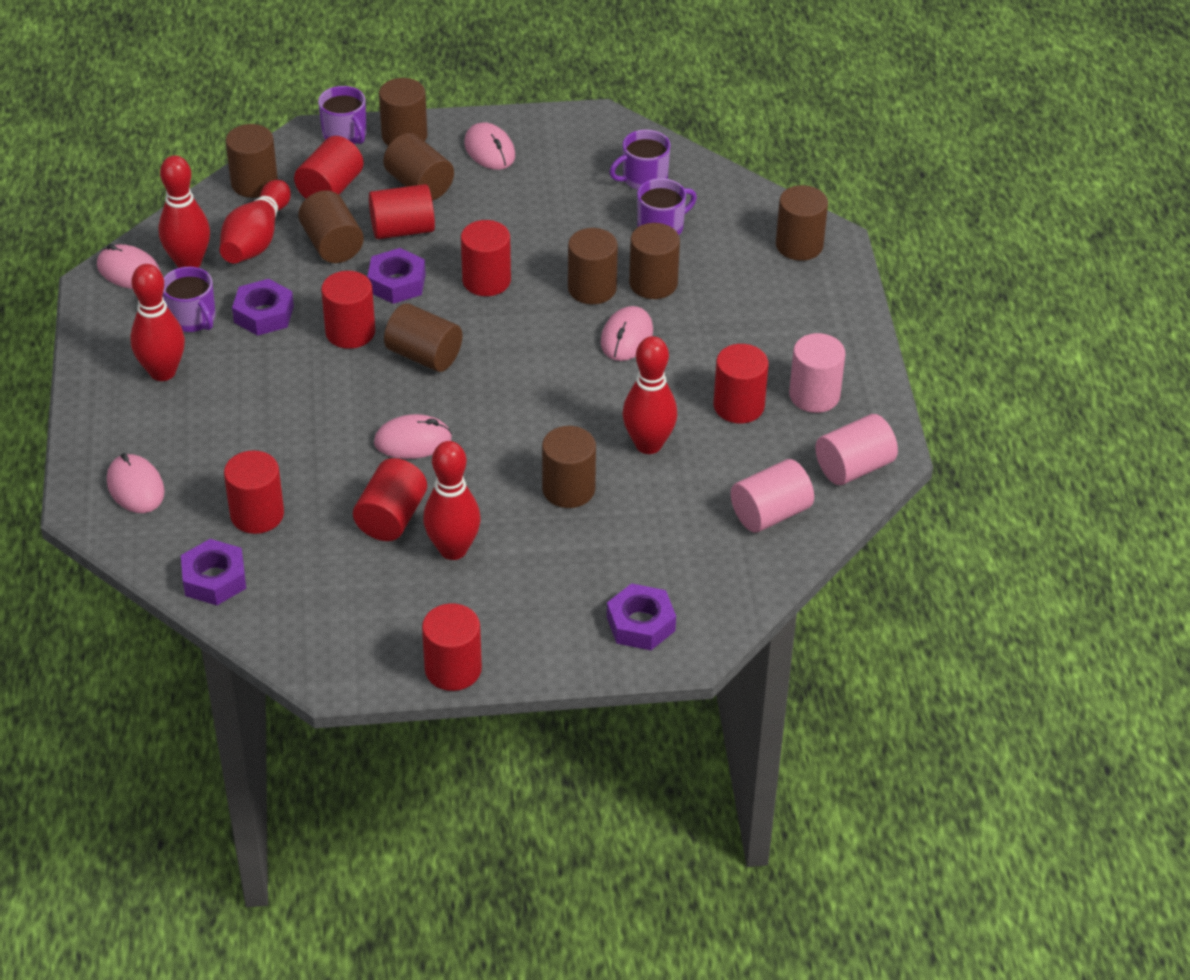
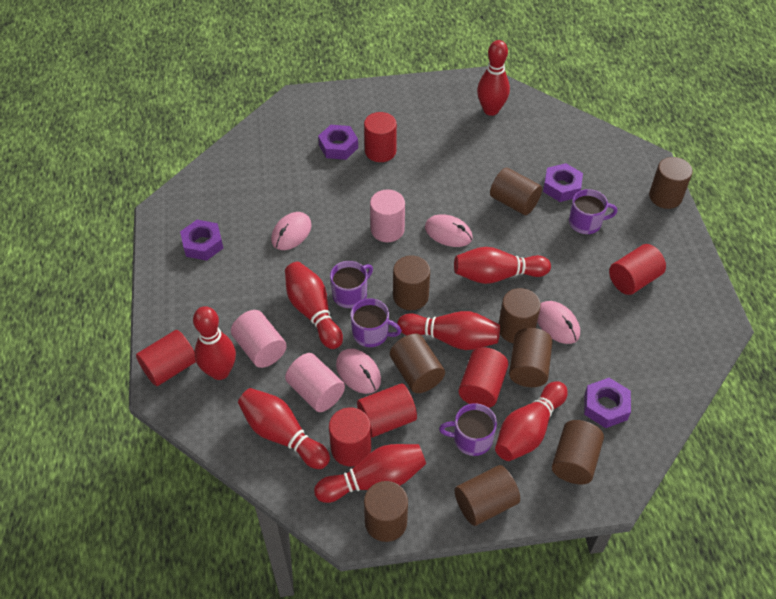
pink mouse: [97,244,161,289] [107,453,165,513] [374,414,452,459] [464,122,515,170] [601,306,653,361] = 5 -> [271,212,312,250] [336,348,381,394] [425,214,473,247] [537,301,580,344] = 4
red bowling pin: [130,264,185,381] [158,155,210,268] [220,180,291,263] [423,441,481,560] [623,336,677,454] = 5 -> [193,306,236,380] [238,388,330,469] [285,262,343,349] [314,444,426,503] [397,311,500,350] [454,247,551,284] [477,40,510,116] [495,381,568,461] = 8
red cylinder: [224,450,284,534] [294,136,364,199] [321,271,375,349] [353,458,427,541] [369,184,435,239] [422,603,482,691] [461,220,511,296] [714,344,769,424] = 8 -> [136,330,196,386] [329,407,371,467] [357,383,417,437] [364,112,397,162] [458,347,508,408] [609,244,666,295] = 6

